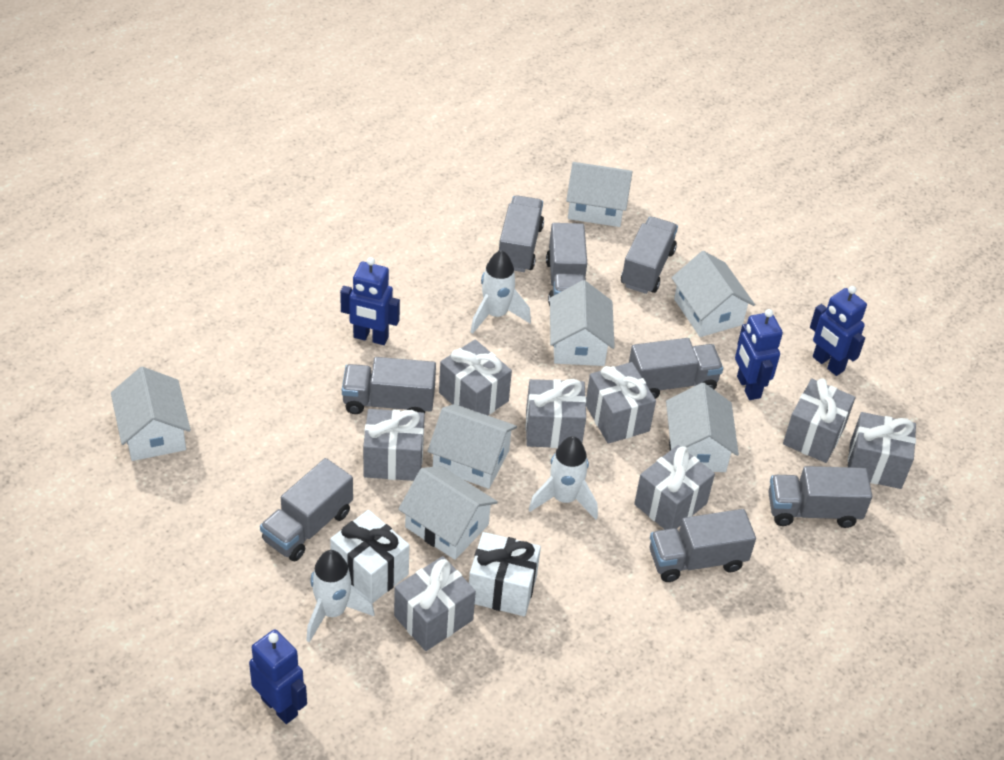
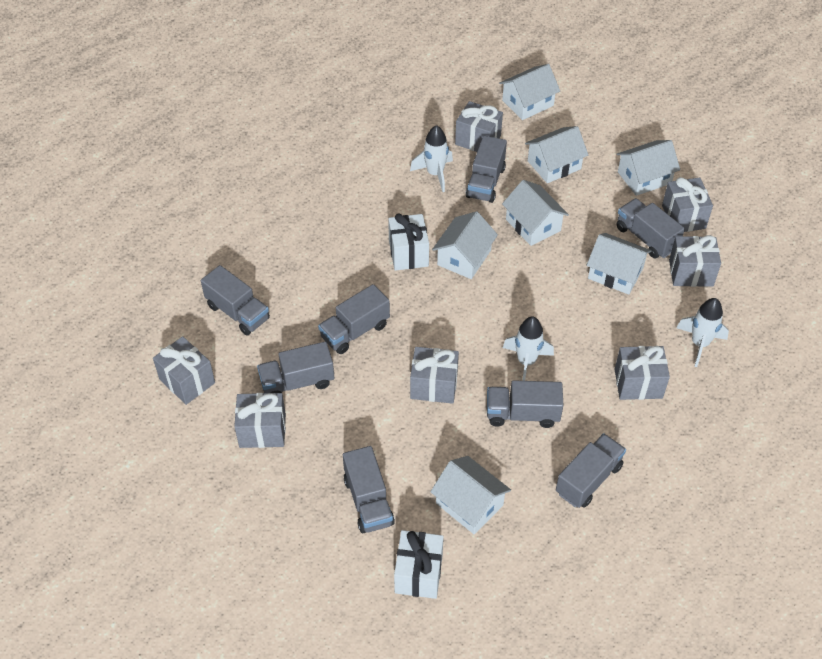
blue robot: [249,629,307,724] [340,257,400,345] [735,309,783,400] [810,286,867,376] = 4 -> none = 0
grey gift: [363,409,425,481] [394,556,476,651] [439,339,512,415] [526,379,586,448] [586,362,656,444] [634,445,715,529] [783,379,855,463] [848,412,916,489] = 8 -> [153,336,215,405] [234,393,286,448] [410,347,459,404] [455,101,503,152] [615,346,670,400] [662,177,713,232] [669,235,721,287] = 7

